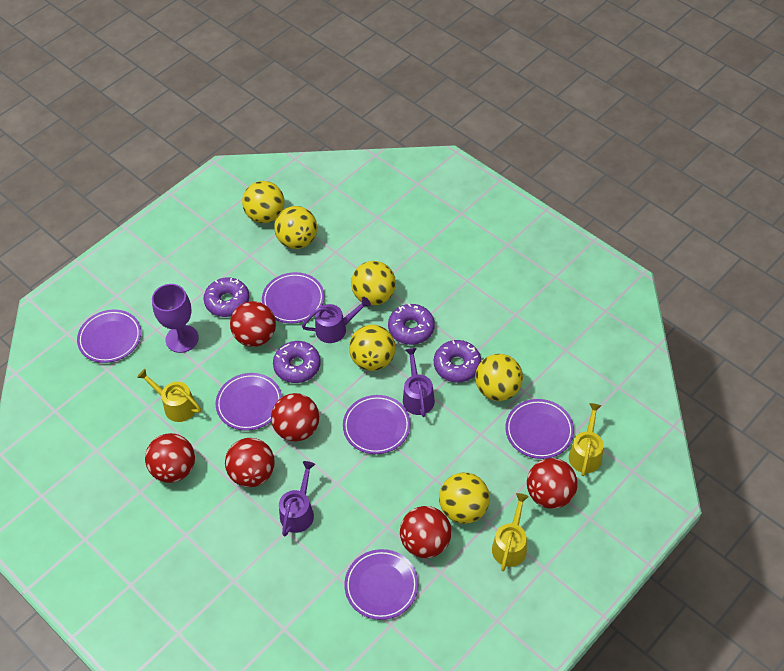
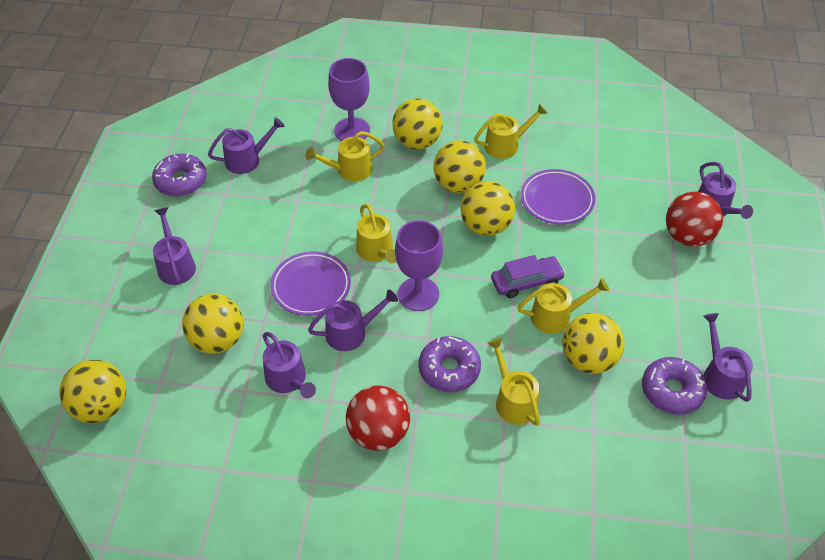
purple car: none = 0 -> [491,255,565,298] = 1
purple donut: [204,277,250,317] [273,341,321,383] [388,304,435,345] [434,340,481,383] = 4 -> [152,154,207,197] [418,336,481,392] [642,357,707,415] = 3
purple goblet: [152,284,199,353] = 1 -> [328,58,370,141] [395,220,443,311] = 2
purple plate: [77,310,141,363] [215,373,282,431] [262,272,324,324] [343,395,411,454] [344,549,418,620] [505,399,574,459] = 6 -> [270,252,351,316] [521,169,595,224] = 2
purple watering can: [279,461,315,536] [302,297,371,343] [403,348,435,417] = 3 -> [153,207,196,285] [208,117,284,174] [263,332,316,398] [308,289,398,351] [698,162,753,219] [703,313,753,402] = 6
red ball: [145,433,195,483] [225,438,275,487] [230,301,276,347] [271,393,319,441] [400,506,451,558] [527,458,578,509] = 6 -> [346,385,410,451] [666,192,723,247] = 2
yellow watering can: [137,369,201,422] [492,493,529,571] [569,403,604,476] = 3 -> [305,131,385,182] [356,204,397,264] [474,104,548,159] [488,338,540,426] [518,278,609,334] = 5

